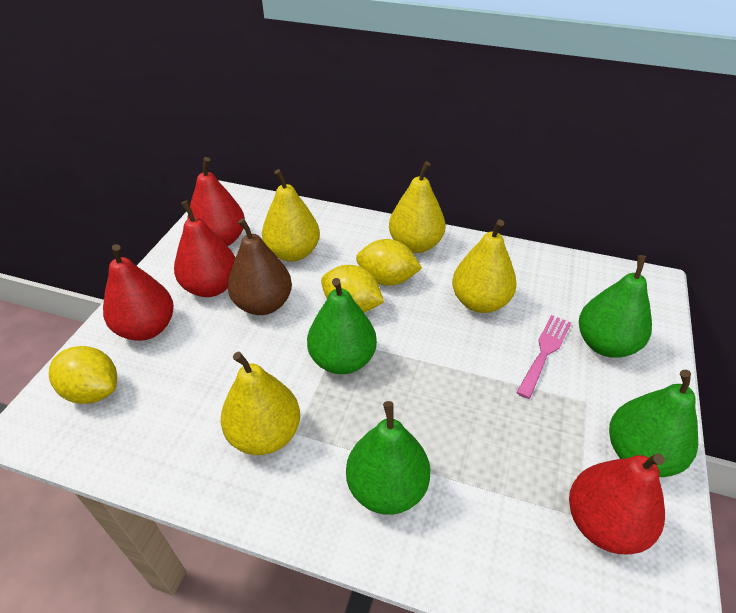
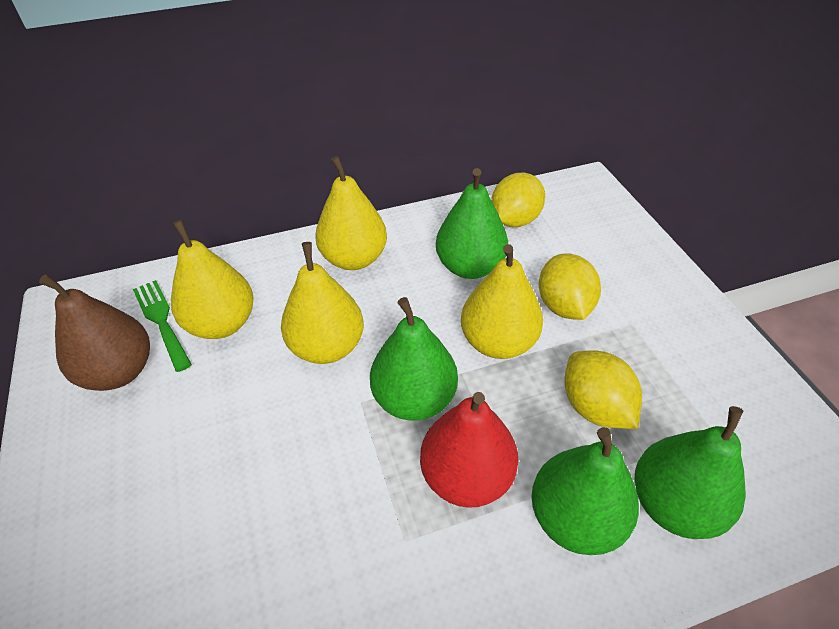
green fork: none = 0 -> [133,280,192,372] = 1
pink fork: [516,315,571,399] = 1 -> none = 0
red pear: [103,244,174,341] [174,200,235,297] [187,157,245,246] [569,453,665,554] = 4 -> [420,392,518,508] = 1

